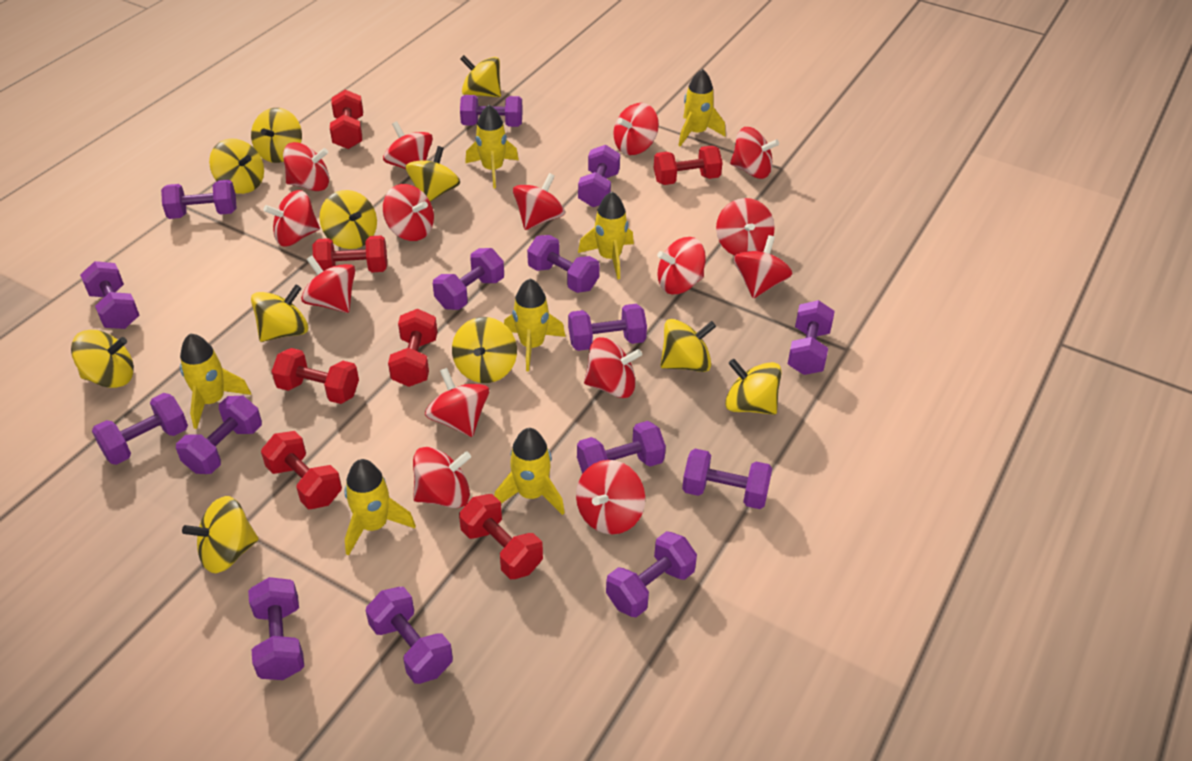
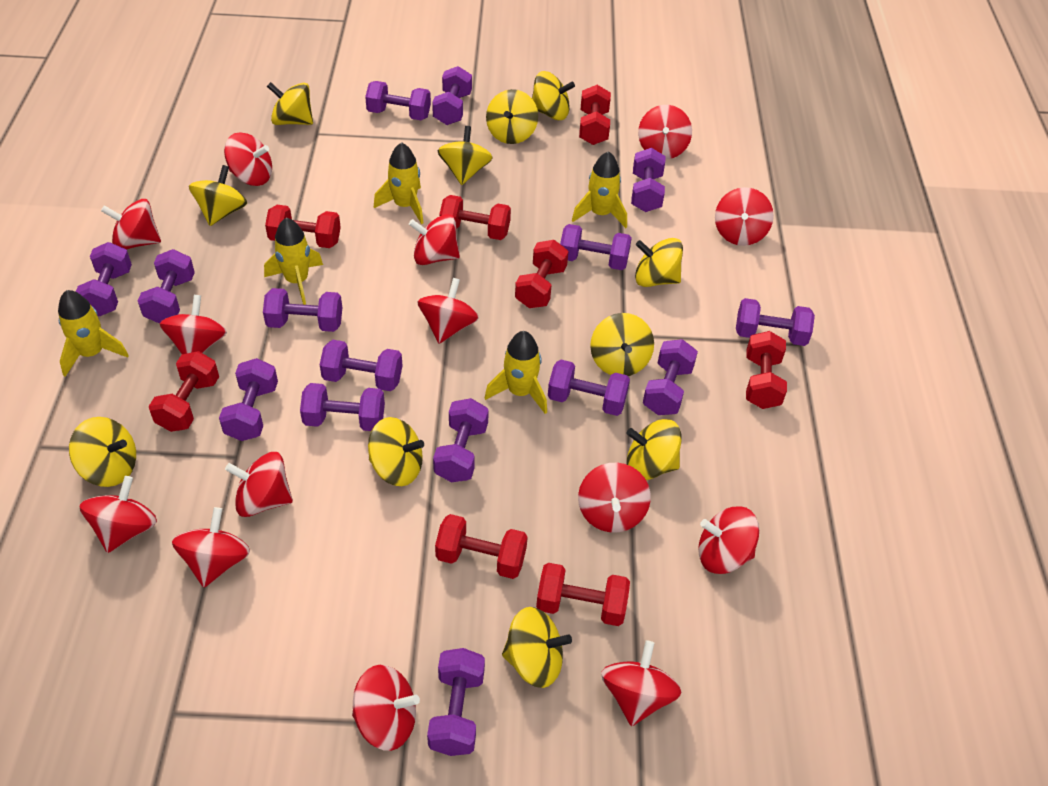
red dumbbell: [261,431,342,509] [272,348,359,404] [312,236,387,272] [330,90,363,149] [388,309,437,387] [459,494,543,579] [654,146,723,185] = 7 -> [149,351,219,432] [265,205,341,248] [435,514,528,579] [439,195,511,240] [515,240,568,308] [536,563,630,626] [579,85,611,145] [746,331,787,409] = 8
red spinning top: [263,190,320,247] [283,142,329,191] [301,256,355,313] [383,121,433,169] [383,184,434,241] [413,447,471,508] [425,368,489,437] [513,173,565,230] [576,460,645,534] [584,337,642,398] [613,103,659,155] [657,237,706,294] [716,198,775,256] [730,127,779,179] [733,235,793,298] = 15 -> [80,476,157,553] [101,199,161,250] [160,295,227,354] [172,507,250,587] [224,132,272,186] [225,452,293,517] [352,665,420,751] [409,214,460,265] [417,278,479,344] [578,463,651,533] [601,640,682,726] [638,105,692,159] [698,506,759,574] [715,187,774,246] = 14
yellow rocket: [180,333,251,429] [344,459,416,556] [465,105,519,188] [494,428,565,515] [504,279,565,371] [578,192,634,280] [678,69,726,147] = 7 -> [58,290,129,376] [264,217,323,305] [374,142,424,224] [485,331,547,414] [572,151,627,228] = 5

